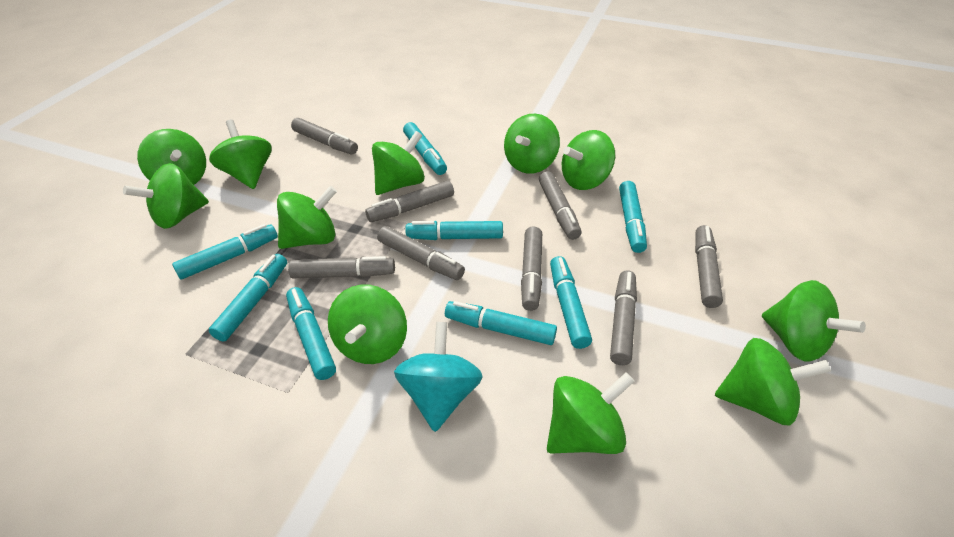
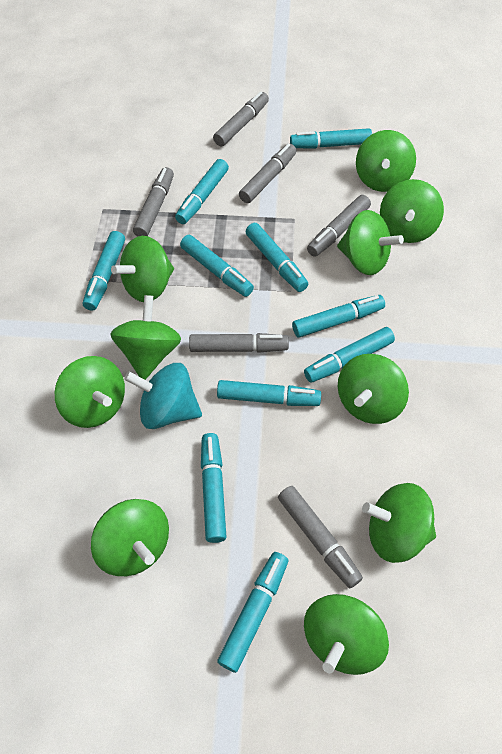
green spinning top: [123,163,209,229] [137,129,206,185] [209,120,272,189] [277,186,337,249] [328,285,407,364] [372,131,425,195] [504,114,560,174] [547,372,635,454] [562,130,615,190] [715,338,831,426] [762,280,866,362] = 11 -> [55,356,125,428] [91,499,169,576] [111,236,174,302] [111,295,181,380] [304,594,389,675] [337,210,404,275] [338,354,409,424] [356,130,416,192] [362,483,436,563] [380,179,444,243] = 10
grey marker: [288,256,395,278] [291,118,358,155] [365,181,454,222] [377,226,465,280] [521,227,542,311] [539,171,582,240] [610,271,637,365] [695,225,723,308] = 8 -> [133,167,174,236] [189,333,289,353] [213,91,269,146] [239,144,296,203] [278,486,363,588] [307,195,371,257] = 6
turquoise marker: [172,224,278,279] [209,254,287,342] [286,287,336,380] [403,122,447,175] [405,221,503,240] [445,301,557,345] [550,256,592,349] [619,181,647,253] = 8 -> [83,231,125,311] [175,159,229,224] [180,235,254,297] [201,433,226,543] [217,380,321,406] [217,552,289,673] [246,223,308,292] [290,128,372,149] [292,295,385,338] [304,327,395,383] = 10

